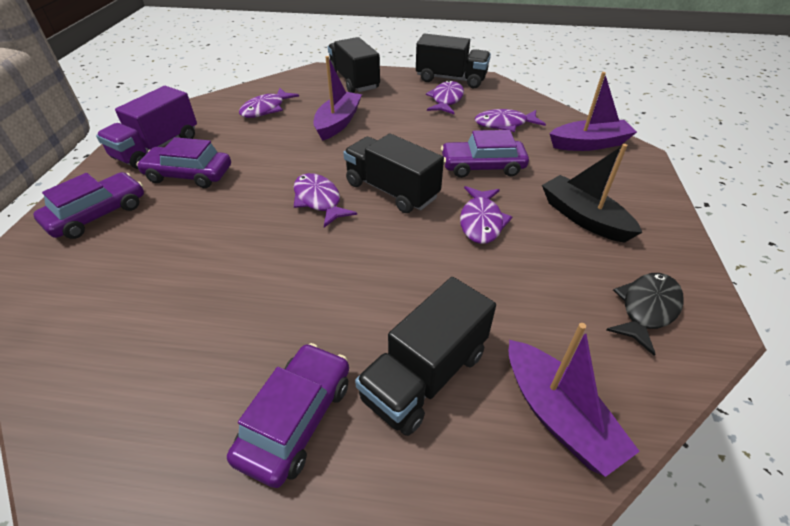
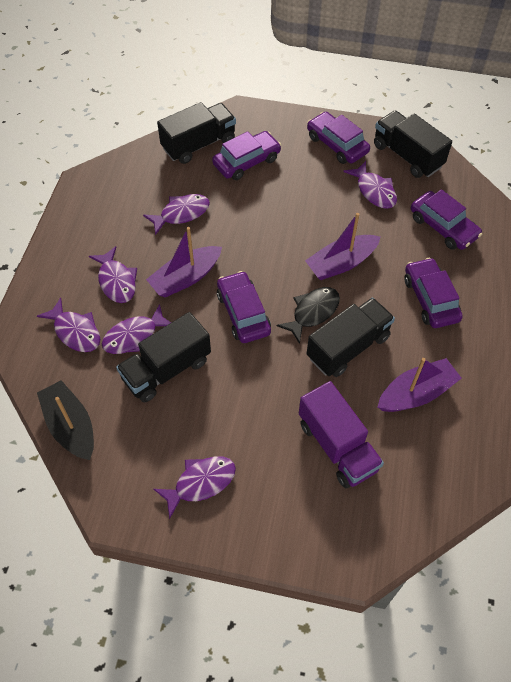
purple car: [33,172,144,239] [136,137,231,188] [227,343,349,488] [441,130,529,178] = 4 -> [212,131,281,180] [217,271,271,343] [307,112,370,164] [404,258,463,328] [411,189,482,250] = 5
purple fish: [239,88,299,118] [294,173,357,228] [426,80,464,114] [460,186,512,244] [475,109,546,132] = 5 -> [37,298,100,352] [89,246,137,303] [102,304,171,354] [143,194,210,235] [153,456,236,519] [343,161,397,209] = 6

